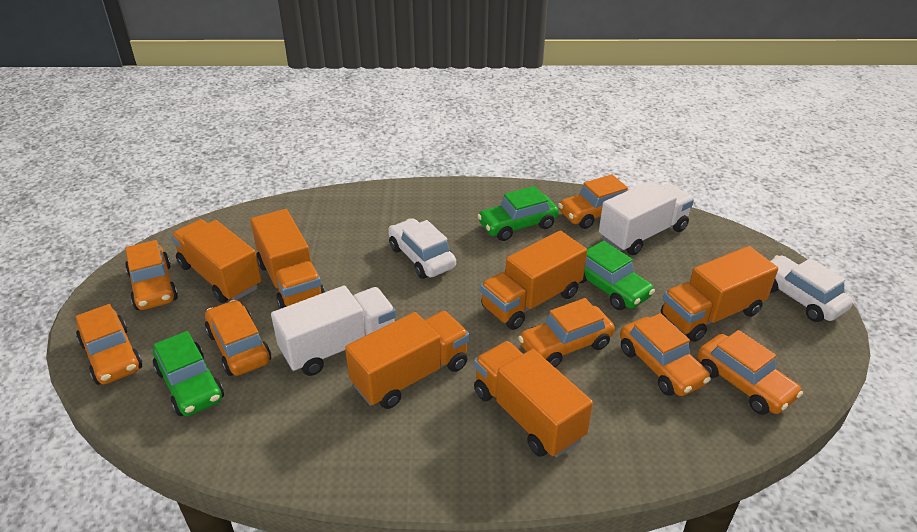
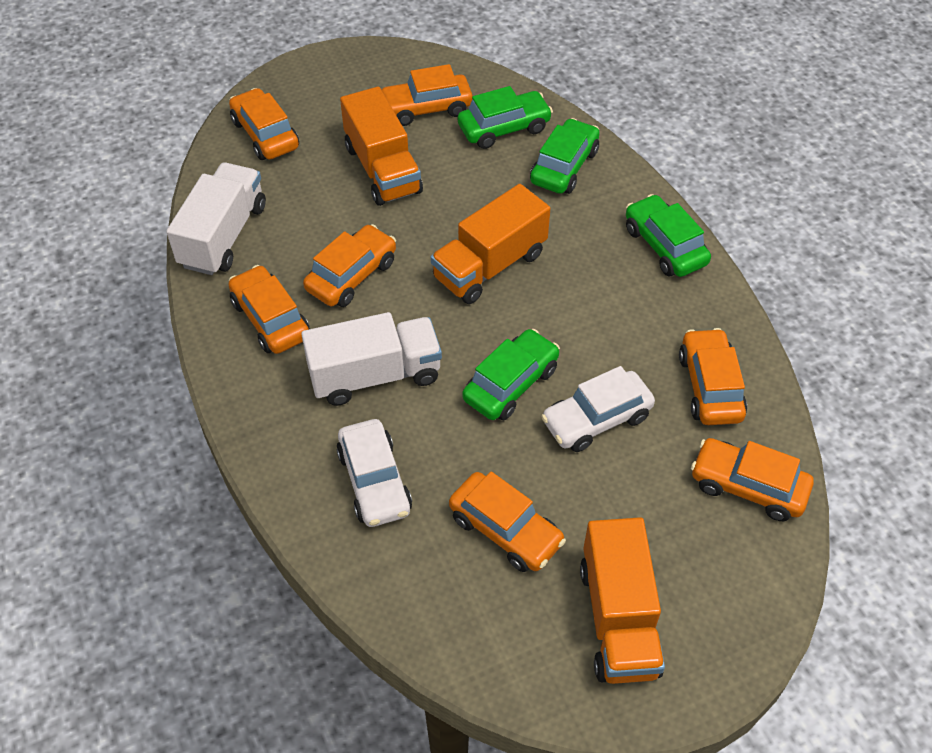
green car: [153,331,224,416] [477,186,559,241] [579,241,655,310] = 3 -> [458,86,553,149] [462,329,560,420] [530,118,600,194] [626,194,711,277] = 4
orange truck: [171,219,262,303] [250,209,325,309] [345,311,470,409] [474,341,593,458] [480,231,587,330] [661,246,778,342] = 6 -> [340,87,423,206] [431,184,551,304] [580,517,665,684] = 3

